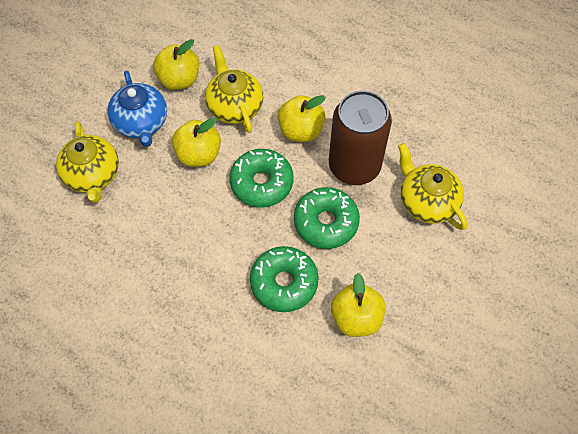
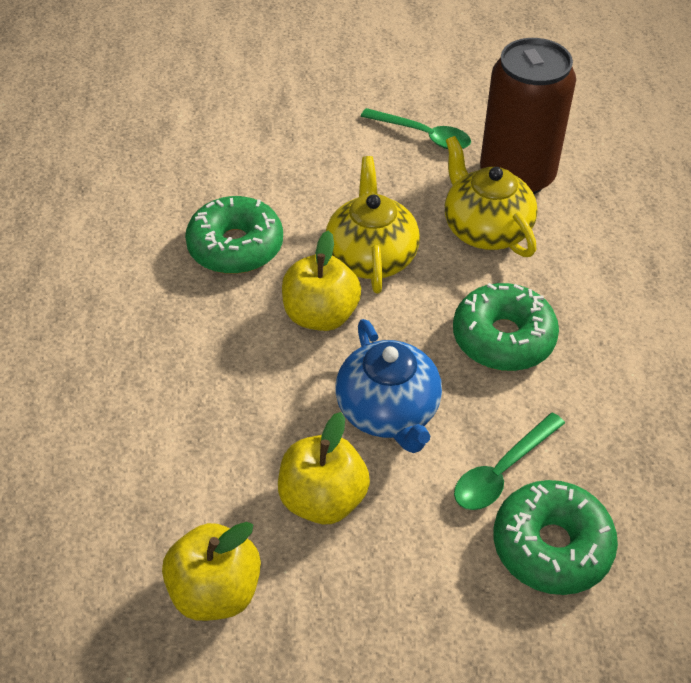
green spoon: none = 0 -> [361,108,471,149] [454,413,565,510] = 2
yellow apple: [153,39,199,90] [172,118,221,167] [278,95,326,142] [331,273,385,337] = 4 -> [162,522,261,621] [278,412,370,524] [282,230,361,331] = 3
yellow teapot: [56,121,119,203] [205,45,263,133] [398,143,467,230] = 3 -> [326,156,420,294] [445,136,537,257] = 2

